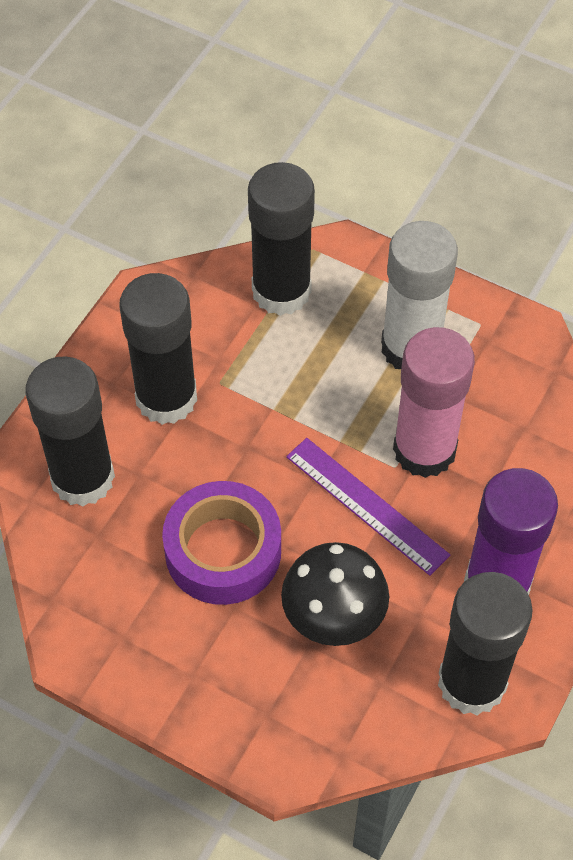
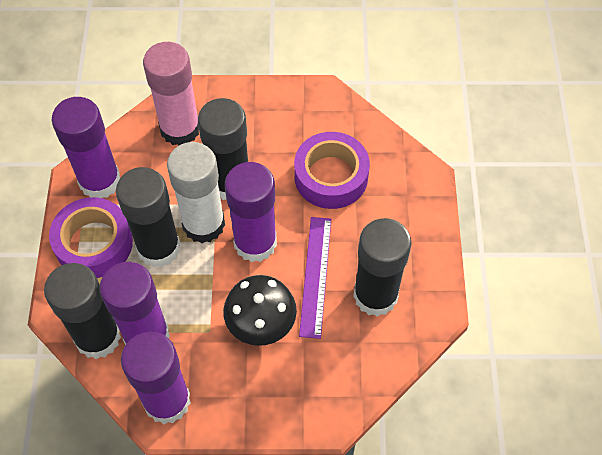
purple glue stick: [464,468,558,595] = 1 -> [52,97,120,198] [100,262,170,345] [121,332,191,424] [225,162,277,262] = 4
purple tape: [162,481,281,605] = 1 -> [49,197,133,278] [294,132,370,209] = 2

